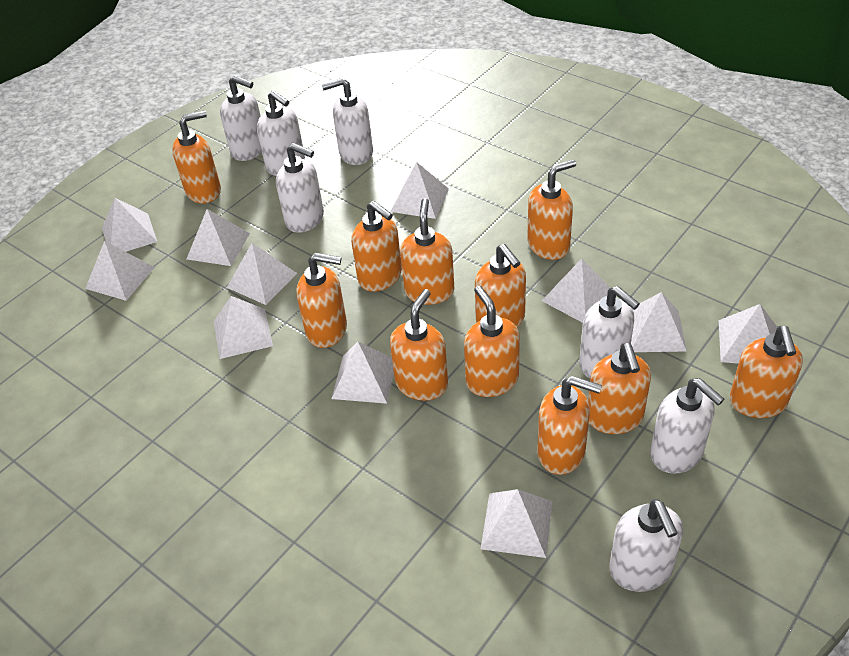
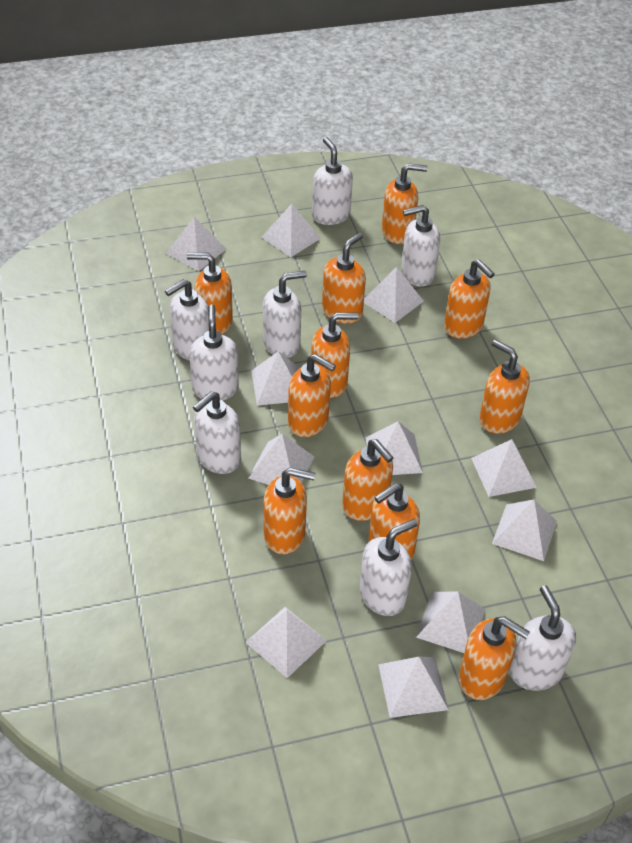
white soap dispenser: [220,75,262,161] [257,90,305,176] [276,143,324,233] [322,78,373,165] [579,286,640,378] [609,499,683,592] [650,378,724,474] = 7 -> [165,279,209,360] [189,304,239,400] [193,391,241,474] [263,271,307,358] [312,137,353,225] [359,519,418,616] [401,205,440,286] [509,585,576,691] = 8

